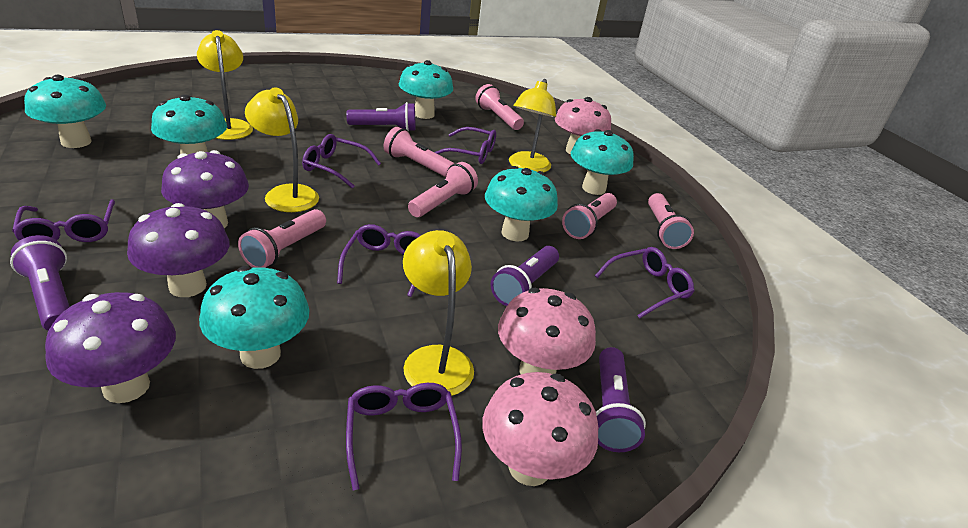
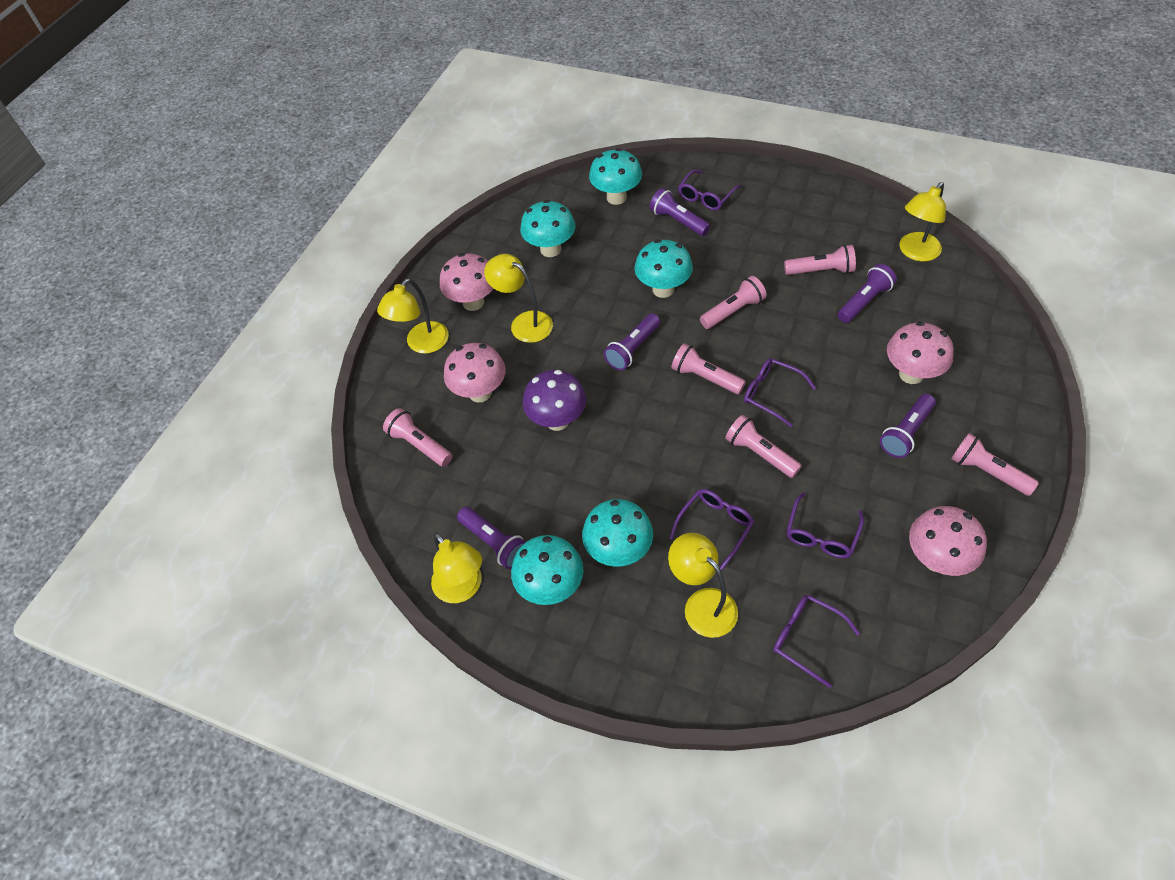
pink mushroom: [482,372,598,486] [498,288,596,374] [555,97,611,155] = 3 -> [440,253,494,311] [444,343,506,402] [887,322,954,384] [909,506,987,576] = 4
purple flashlight: [10,235,70,331] [346,102,415,131] [491,246,559,306] [596,347,646,452] = 4 -> [457,507,526,569] [604,313,660,371] [650,188,710,236] [838,264,897,323] [880,394,936,458] = 5
purple glasses: [12,199,115,242] [302,134,381,188] [337,224,421,297] [346,383,462,490] [434,127,496,164] [595,247,694,319] = 6 -> [669,489,754,570] [678,170,741,210] [744,358,816,428] [773,594,860,688] [787,492,864,558] = 5
purple mushroom: [45,292,176,403] [127,203,230,297] [161,150,249,228] = 3 -> [523,370,586,431] = 1
turquoise mushroom: [24,75,106,148] [151,95,227,154] [199,266,310,369] [399,60,453,119] [485,166,558,241] [571,129,634,195] = 6 -> [511,535,584,605] [520,200,575,257] [582,499,653,567] [589,148,642,205] [634,239,693,298] = 5
yellow lamp: [197,30,253,140] [245,87,319,212] [403,230,474,396] [509,79,556,172] = 4 -> [377,278,449,354] [431,532,482,603] [484,254,553,343] [668,533,738,638] [899,182,946,261] = 5

